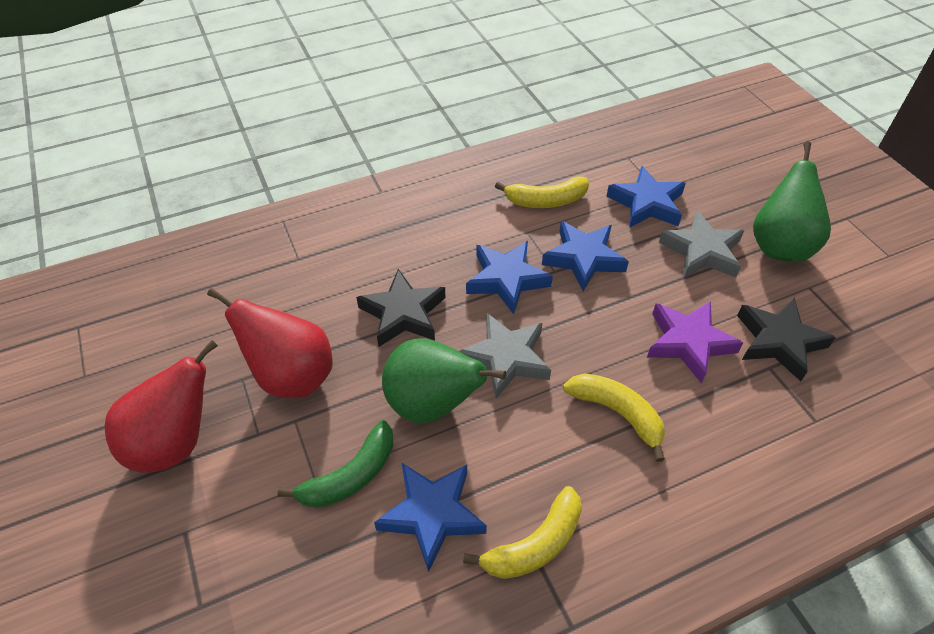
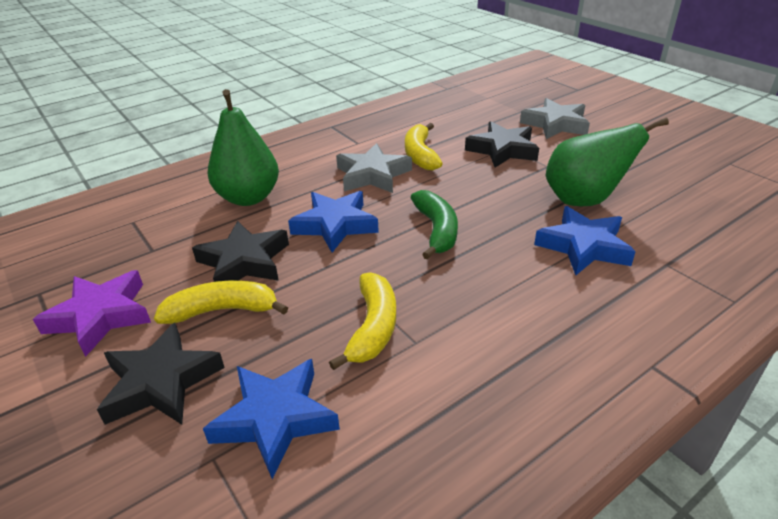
black star: [356,269,445,347] [737,298,836,381] = 2 -> [97,323,225,425] [192,221,289,282] [465,121,539,168] = 3
blue star: [374,463,487,572] [466,241,553,315] [542,221,629,291] [606,166,686,227] = 4 -> [203,359,340,479] [288,191,379,253] [534,206,636,275] = 3
red pear: [105,340,218,473] [207,288,333,398] = 2 -> none = 0

